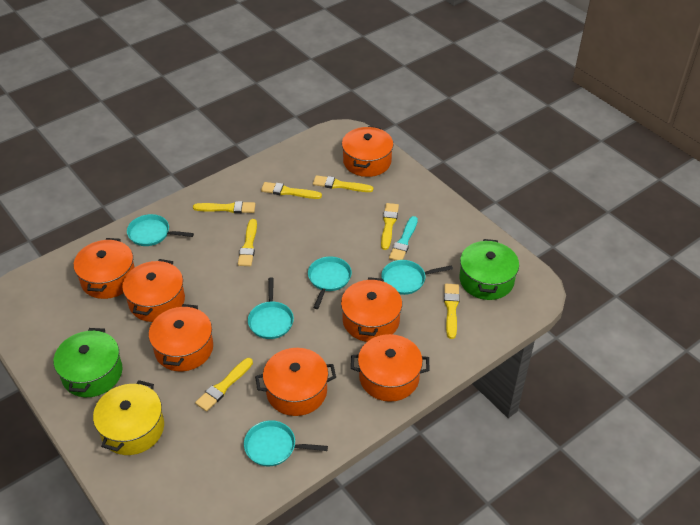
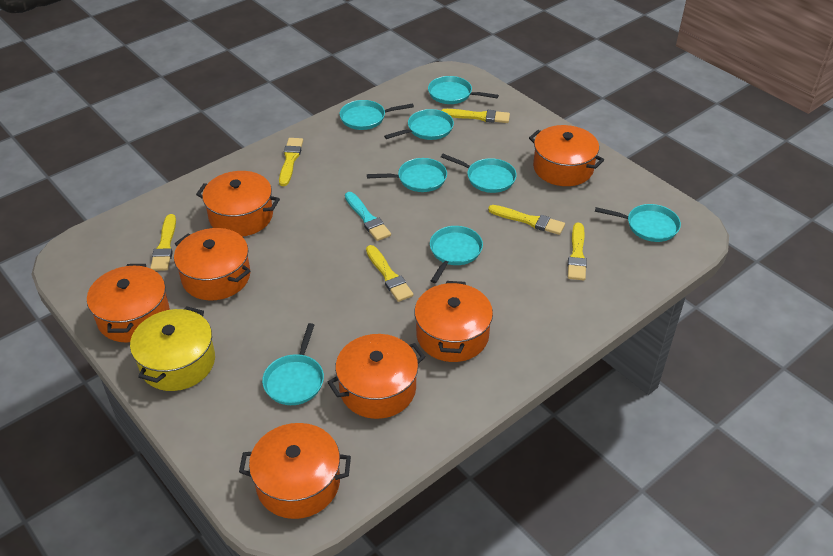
green pot: [54,328,123,397] [459,239,519,300] = 2 -> none = 0
turquoise pan: [127,214,194,246] [244,420,328,467] [248,277,294,339] [308,257,352,309] [381,260,453,295] = 5 -> [262,323,324,405] [340,100,414,130] [367,158,447,192] [384,109,454,140] [428,76,499,104] [430,226,483,283] [441,154,517,193] [595,204,681,242] = 8
yellow brush: [193,201,256,213] [195,358,253,412] [238,219,257,266] [261,182,322,199] [313,175,373,192] [381,203,399,250] [444,284,460,339] = 7 -> [150,214,176,271] [279,138,303,186] [366,245,414,302] [441,109,510,123] [488,205,565,235] [568,223,587,280] = 6

